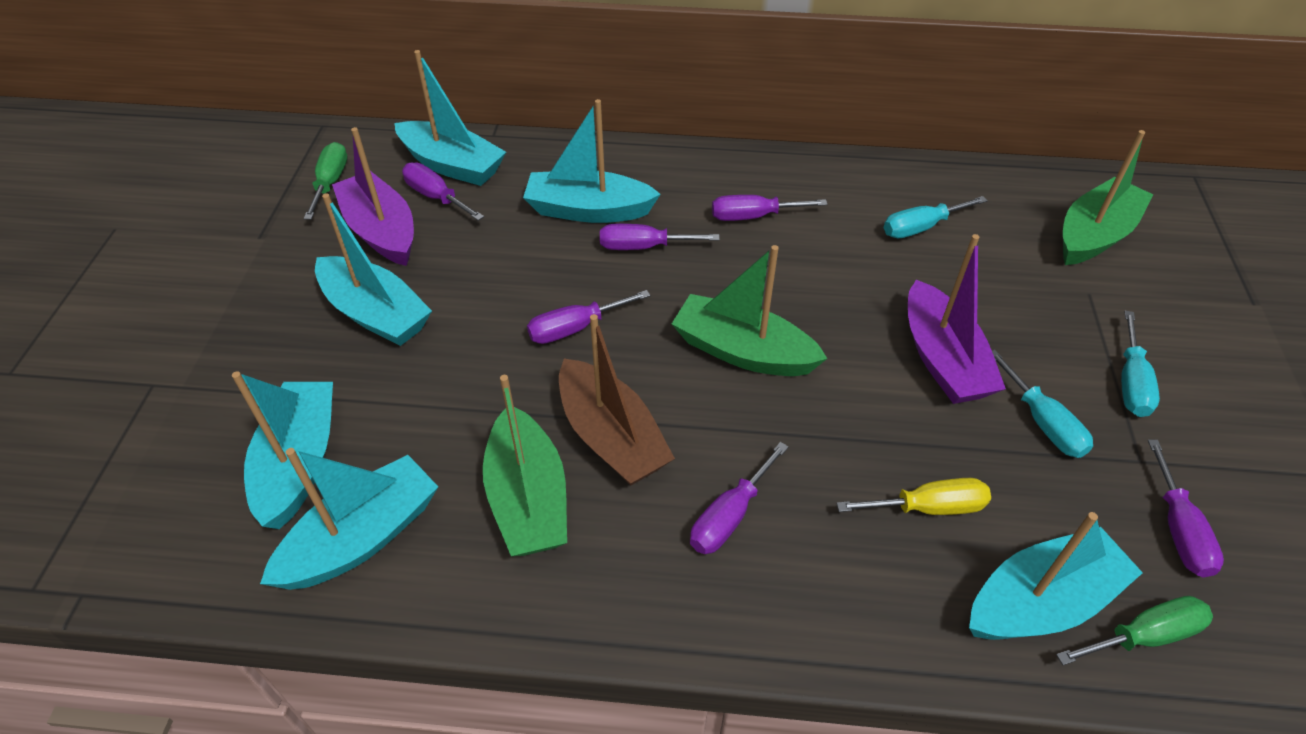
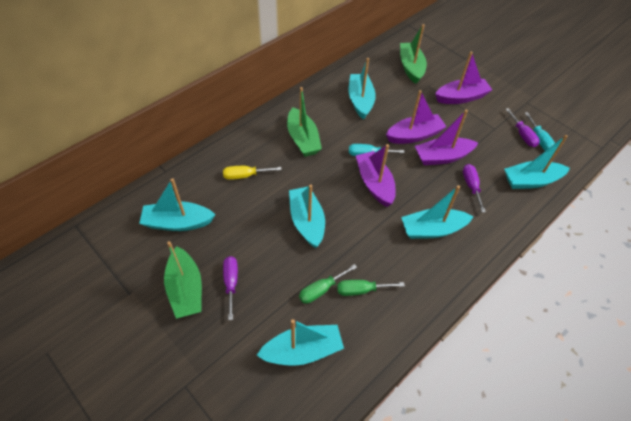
brown boat: [559,314,675,486] = 1 -> none = 0
purple boat: [332,127,414,266] [908,234,1006,404] = 2 -> [355,144,396,207] [386,90,447,144] [415,110,478,165] [435,51,492,104] = 4
purple screwdriver: [402,163,484,221] [527,290,650,344] [600,224,720,250] [690,442,788,554] [712,195,828,221] [1148,440,1224,577] = 6 -> [223,256,238,320] [463,164,486,213] [506,108,540,147] = 3
turquoise screwdriver: [884,196,988,238] [992,350,1093,458] [1121,311,1160,417] = 3 -> [349,144,404,156] [525,112,555,151] = 2

